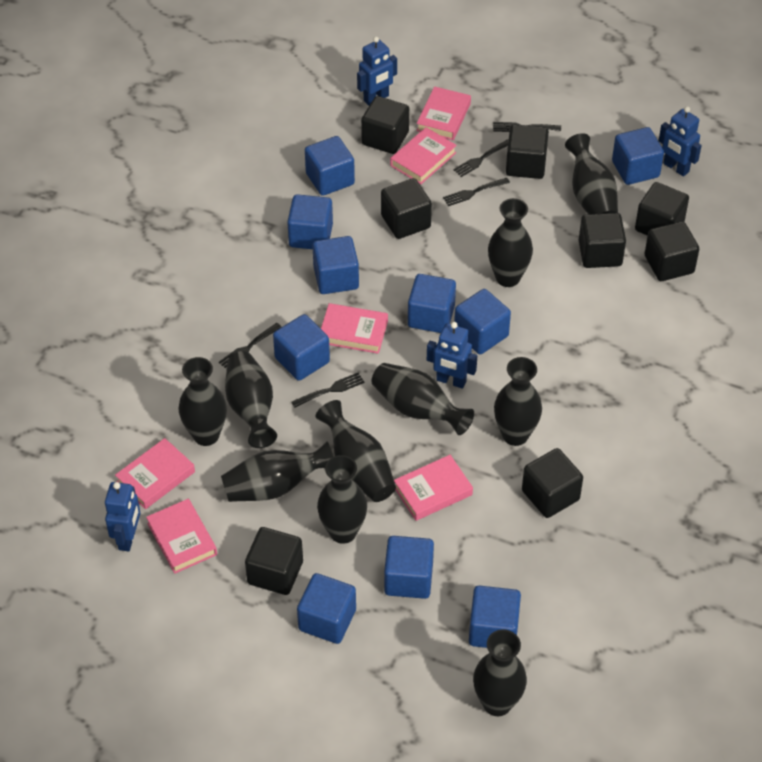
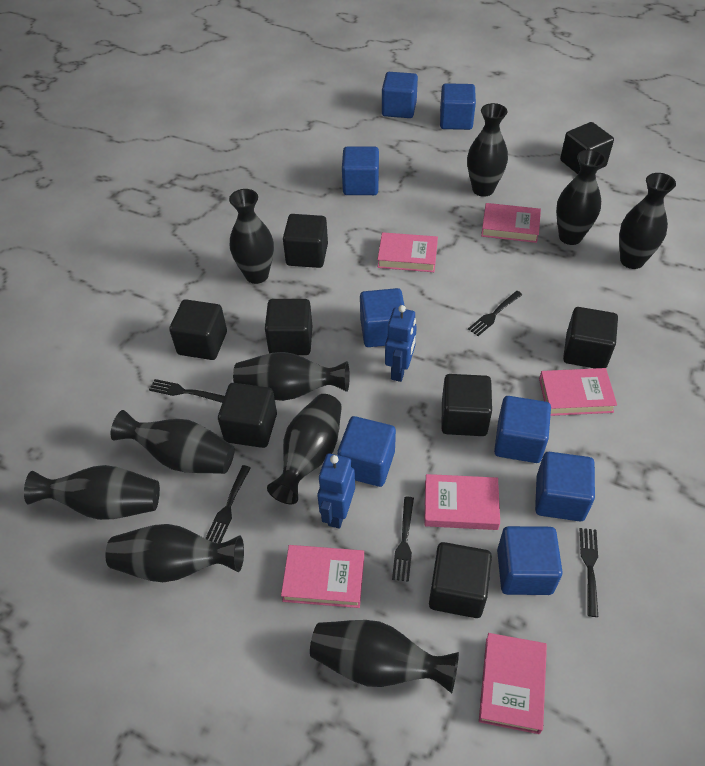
blue cube: [273,314,330,381] [287,194,333,249] [297,573,356,644] [305,136,355,196] [313,236,359,294] [384,536,434,599] [408,274,456,333] [454,289,511,354] [469,585,521,648] [612,127,664,185] = 10 -> [337,416,396,487] [342,146,379,195] [360,288,405,347] [382,72,418,118] [440,83,476,130] [494,396,551,463] [497,526,563,595] [535,452,595,521] = 8
blue robot: [105,482,140,552] [357,37,397,106] [427,322,477,389] [658,106,702,177] = 4 -> [317,453,355,529] [385,305,417,382] = 2

